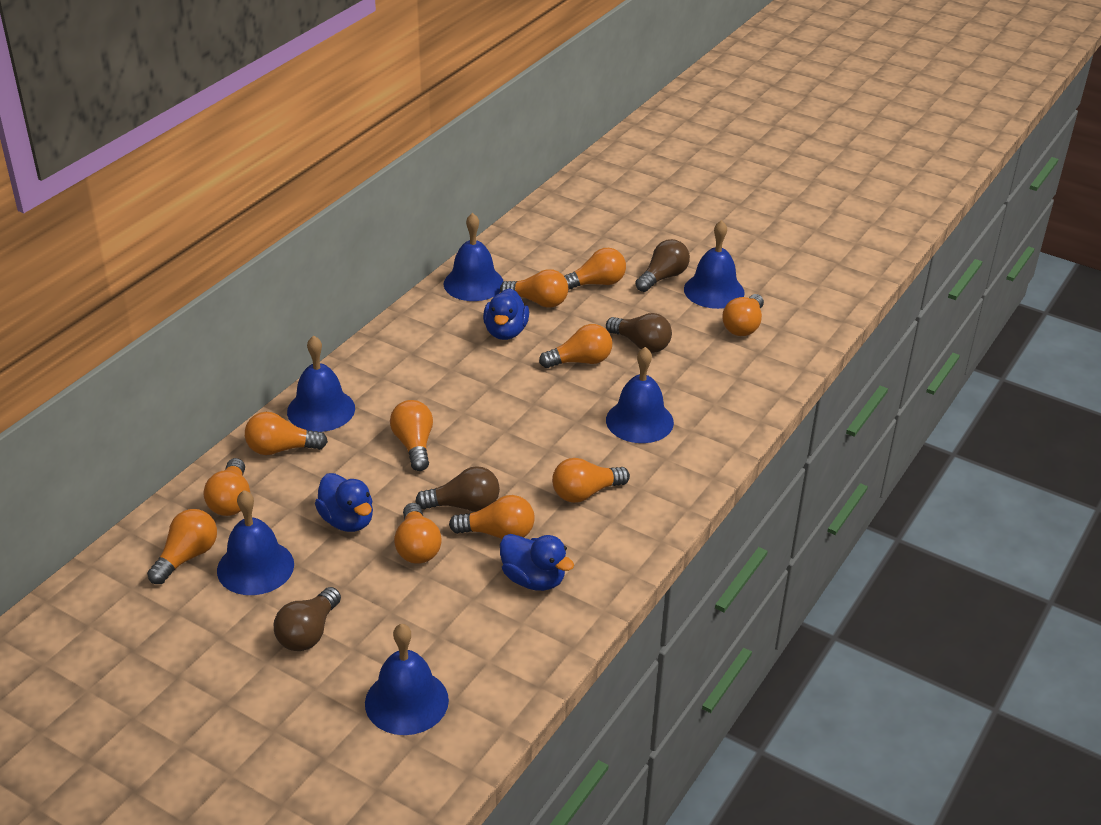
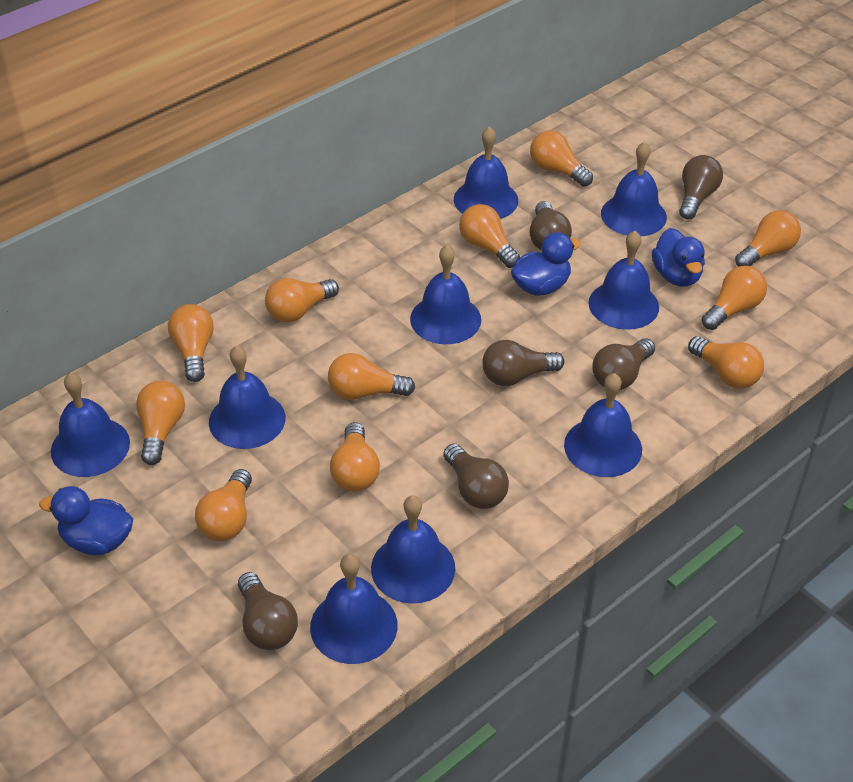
blue bell: [217,490,294,595] [287,335,355,432] [365,624,449,735] [444,213,504,301] [606,347,674,443] [684,220,744,309] = 6 -> [51,373,130,477] [209,346,286,449] [310,554,398,664] [371,495,455,604] [410,245,481,344] [454,126,518,219] [564,373,642,477] [589,231,659,330] [601,142,667,236] = 9
brown light bulb: [274,587,341,651] [415,466,500,512] [606,313,672,353] [635,239,690,292] = 4 -> [238,572,298,650] [443,444,509,509] [482,340,564,386] [529,201,572,250] [592,338,655,390] [679,155,723,219] = 6

